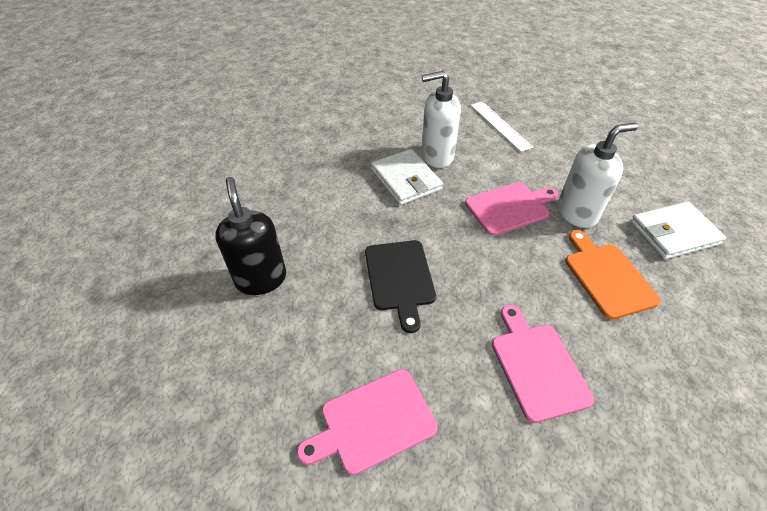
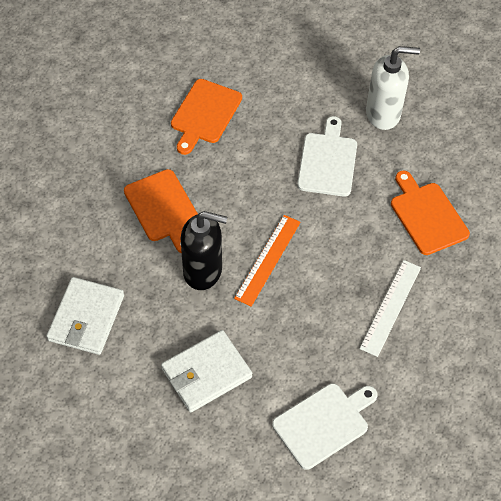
black cutting board: [365,240,436,333] = 1 -> none = 0
orange cutting board: [565,230,661,320] = 1 -> [124,169,198,253] [171,79,242,155] [391,170,470,255] = 3
orange ruler: none = 0 -> [234,215,301,307] = 1
pink cutting board: [297,369,438,475] [465,182,558,236] [492,305,594,423] = 3 -> none = 0
white cutting board: none = 0 -> [272,383,378,470] [297,116,357,197] = 2
white soap dispenser: [421,71,461,168] [557,123,638,228] = 2 -> [366,46,420,130] = 1

